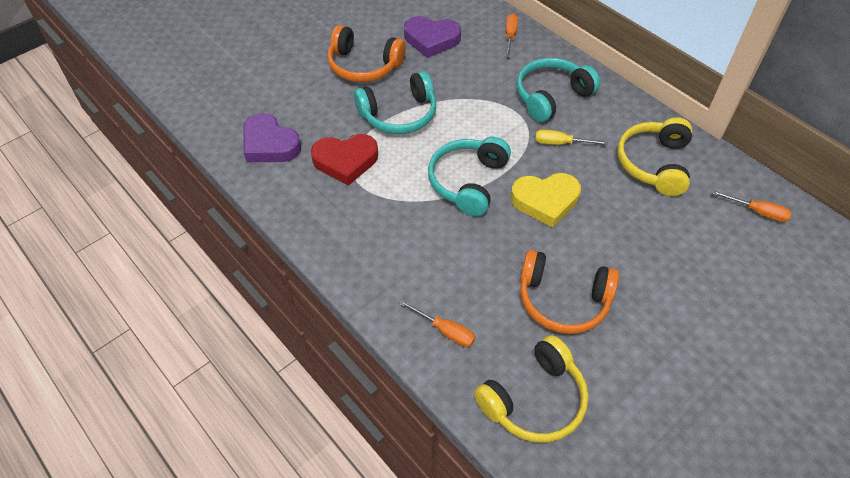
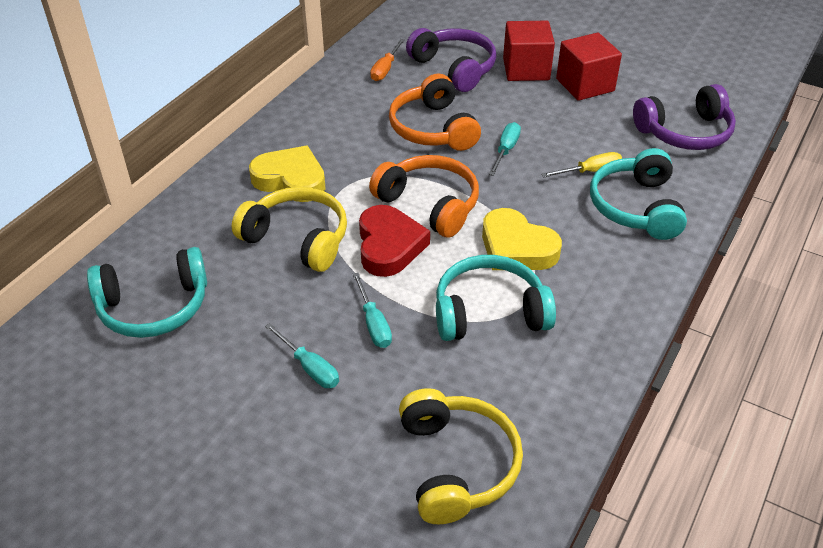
orange screwdriver: [399,300,475,347] [506,13,518,57] [711,190,792,222] = 3 -> [370,39,405,81] = 1
purple headphones: none = 0 -> [406,28,496,92] [633,84,736,150] = 2
purple heart: [243,113,301,162] [404,16,461,58] = 2 -> none = 0
red cube: none = 0 -> [503,21,555,81] [556,33,622,101] = 2
turquoise screwdriver: none = 0 -> [265,323,339,388] [353,273,392,348] [489,122,521,176] = 3
yellow heart: [511,173,581,228] = 1 -> [249,146,326,202] [482,208,562,270] = 2

